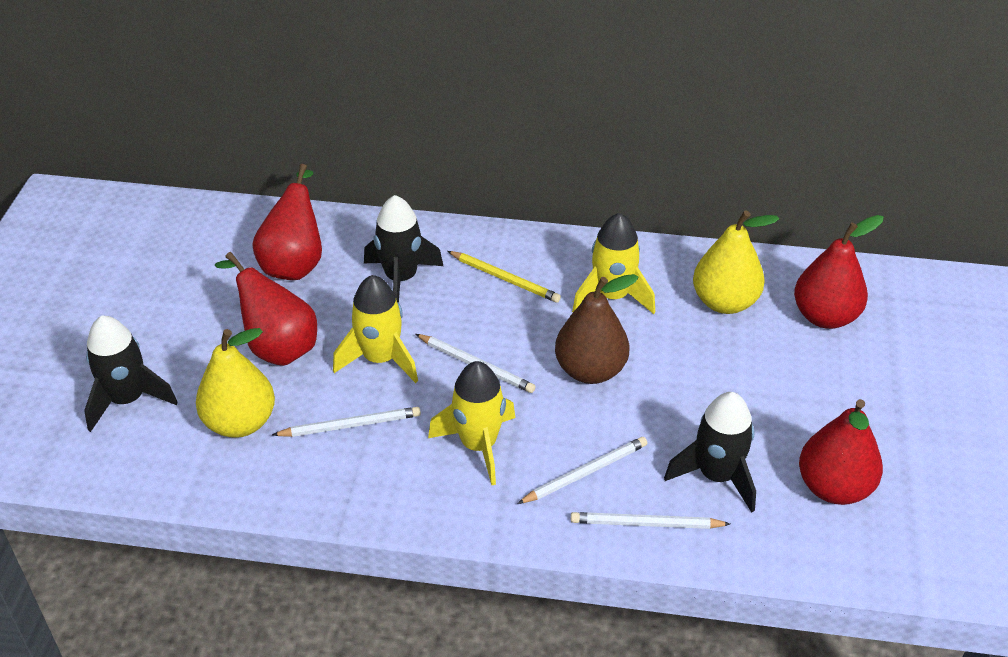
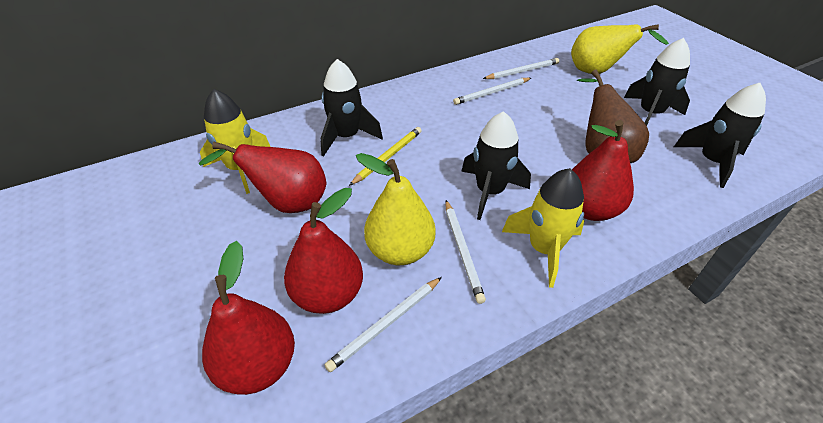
black rocket: [84,316,178,432] [364,195,443,303] [664,392,756,513] = 3 -> [320,59,383,156] [461,111,531,220] [624,38,690,126] [674,83,766,188] = 4
yellow rocket: [333,275,418,383] [428,361,516,485] [572,213,655,314] = 3 -> [200,89,270,194] [502,168,584,288] = 2

